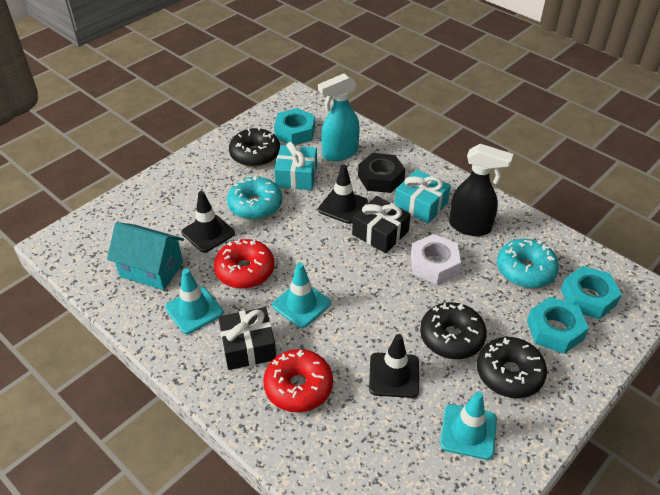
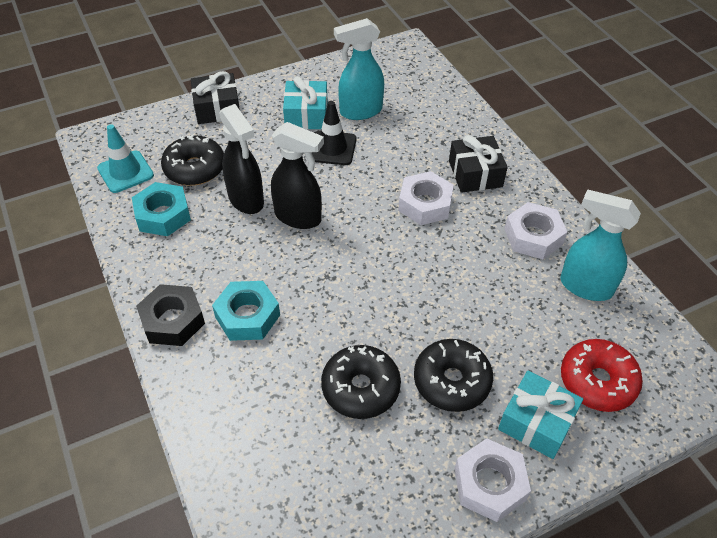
black spray bottle: [449,144,513,236] = 1 -> [219,104,264,214] [271,122,324,229] = 2
black traffic cone: [181,191,235,253] [318,165,368,224] [369,334,419,398] = 3 -> [312,101,357,165] = 1
red donut: [214,239,275,289] [263,349,333,412] = 2 -> [561,339,643,412] = 1
turquoise donut: [227,176,282,220] [497,239,559,288] = 2 -> none = 0
turquoise house: [107,222,184,290] = 1 -> none = 0
turquoise nut: [274,108,315,145] [527,297,589,354] [561,266,622,319] = 3 -> [132,182,191,236] [212,281,280,341] = 2
turquoise spray bottle: [318,73,360,161] = 1 -> [334,18,384,120] [560,189,641,301] = 2
turquoise traffic cone: [165,268,223,334] [272,263,331,328] [440,392,497,460] = 3 -> [97,124,154,193] = 1
white nut: [411,234,461,284] = 1 -> [398,171,454,225] [455,439,531,522] [505,202,567,259] = 3

